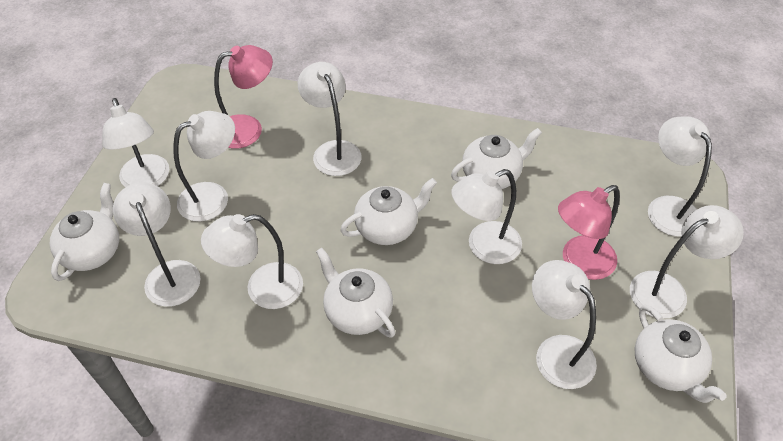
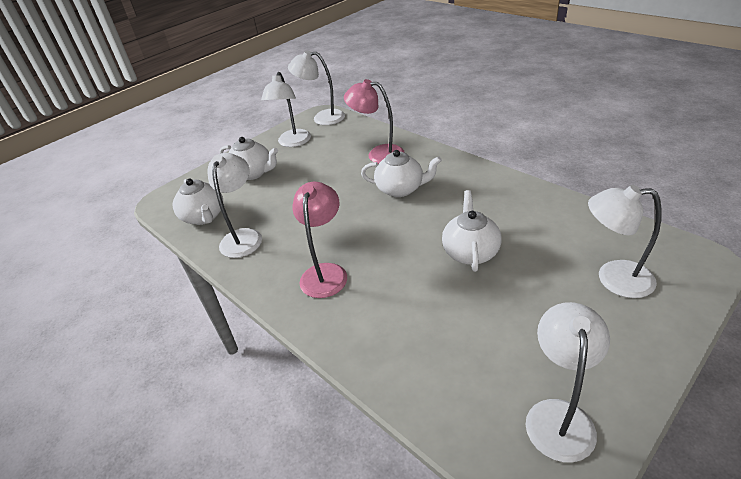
white lamp: [102,98,169,187] [113,182,201,307] [173,111,235,222] [201,214,303,309] [298,62,362,176] [452,169,522,264] [532,260,597,389] [630,205,744,319] [648,116,712,237] = 9 -> [207,153,262,258] [261,72,311,147] [288,50,345,125] [526,302,610,462] [588,185,662,298] = 5
white teapot: [50,183,119,281] [316,248,395,338] [340,178,437,245] [451,128,542,189] [635,305,727,403] = 5 -> [173,179,223,225] [220,137,278,180] [361,150,442,197] [442,190,502,272] = 4

